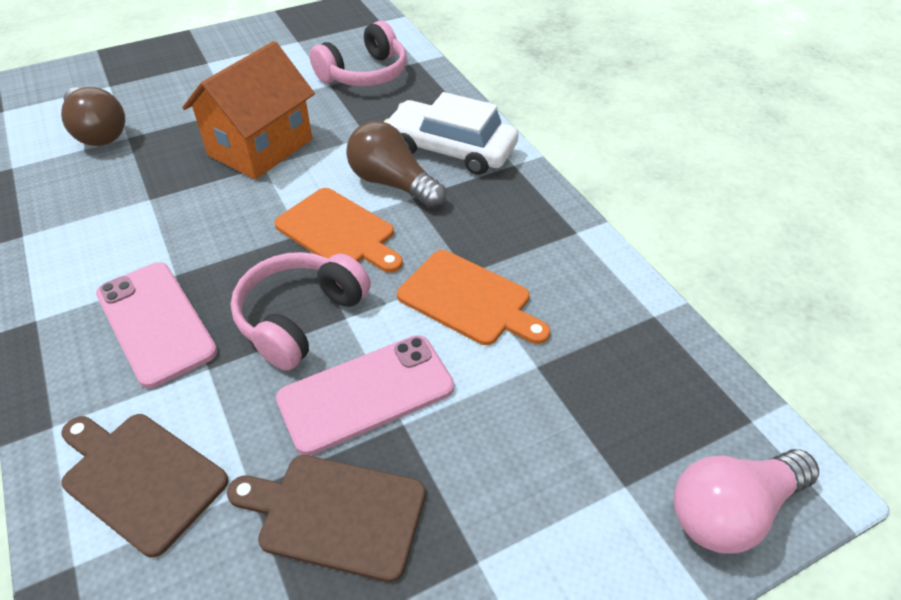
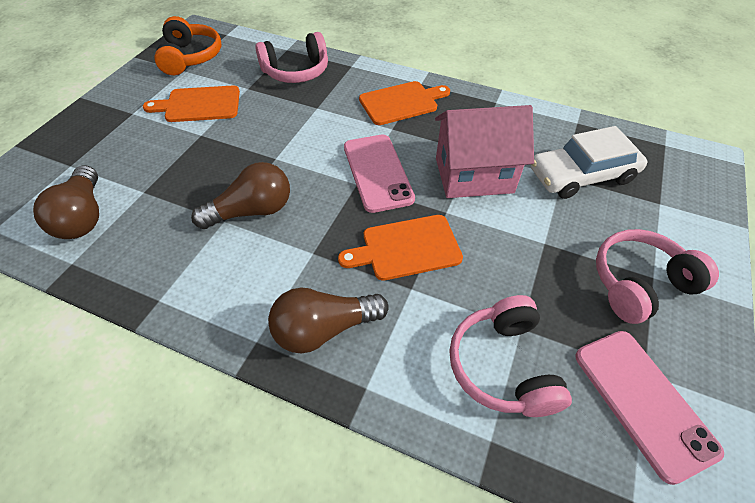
brown cutting board: [61,414,229,557] [227,455,426,582] = 2 -> none = 0
brown light bulb: [61,87,125,146] [346,121,446,209] = 2 -> [33,165,99,239] [191,162,290,229] [268,288,388,353] = 3
orange cutting board: [274,188,403,273] [397,250,550,345] = 2 -> [143,86,240,122] [338,215,463,281] [359,81,450,125] = 3
orange headphones: none = 0 -> [154,16,222,75] = 1
orange house: [182,41,315,180] = 1 -> none = 0
pink headphones: [231,252,371,371] [310,21,407,86] = 2 -> [255,32,328,83] [449,295,572,417] [596,229,719,324] = 3
pink house: none = 0 -> [435,105,534,198] = 1
pink light bulb: [674,449,819,554] = 1 -> none = 0

